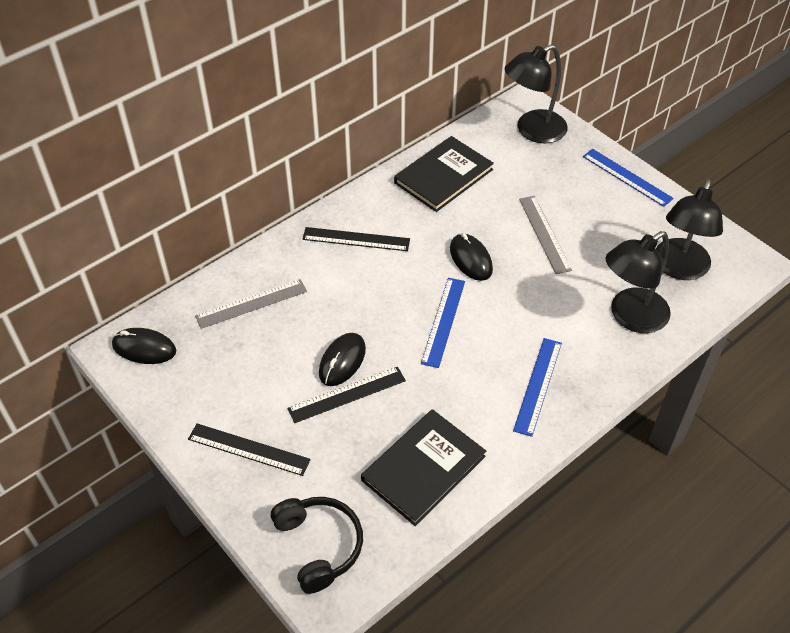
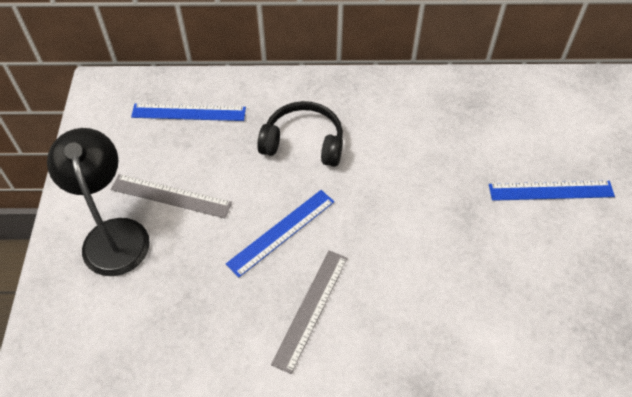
black book: [361,409,486,526] [394,136,494,212] = 2 -> none = 0
black lamp: [505,45,568,144] [606,231,671,333] [656,179,723,280] = 3 -> [47,128,150,276] = 1
black mouse: [112,328,176,364] [319,333,366,386] [450,233,493,281] = 3 -> none = 0
black ruler: [188,423,311,476] [287,367,406,423] [302,227,410,251] = 3 -> none = 0

